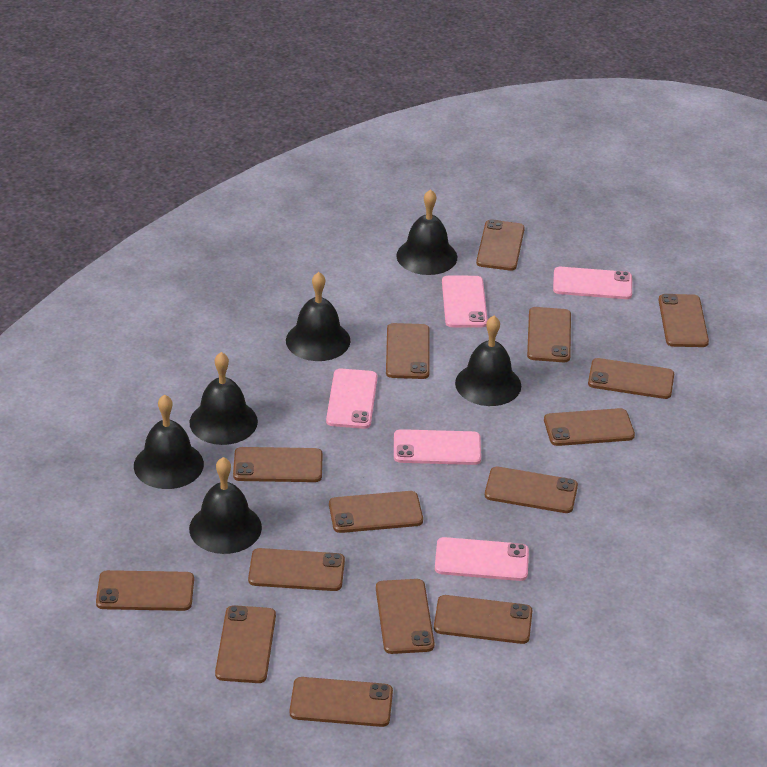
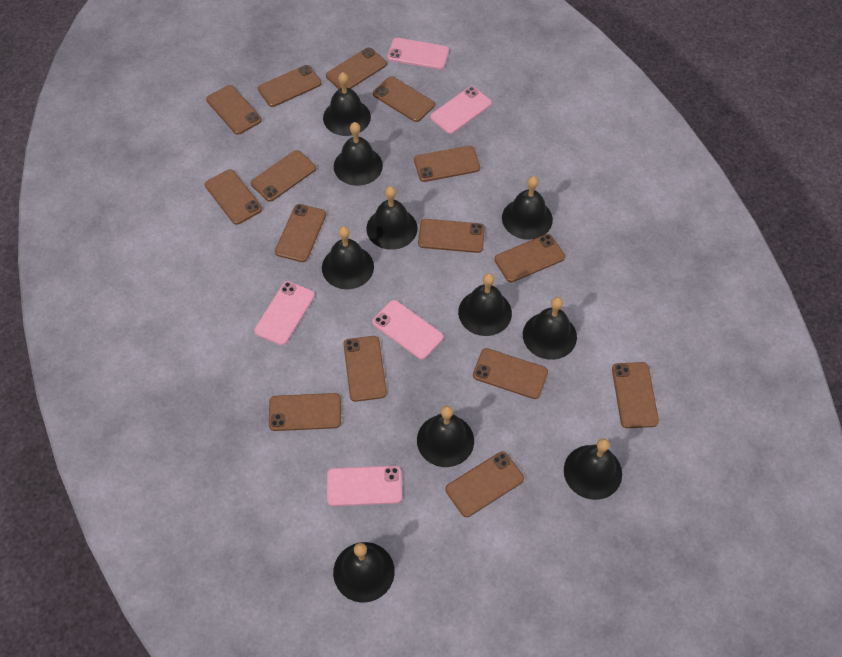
black bell: [134,395,204,489] [189,457,262,554] [190,352,258,445] [286,272,350,361] [396,189,457,275] [455,316,521,406] = 6 -> [322,226,374,289] [323,72,371,136] [333,542,395,603] [334,122,383,186] [367,186,417,250] [417,406,474,467] [458,273,512,336] [502,176,553,240] [523,297,577,360] [564,438,622,500] = 10

